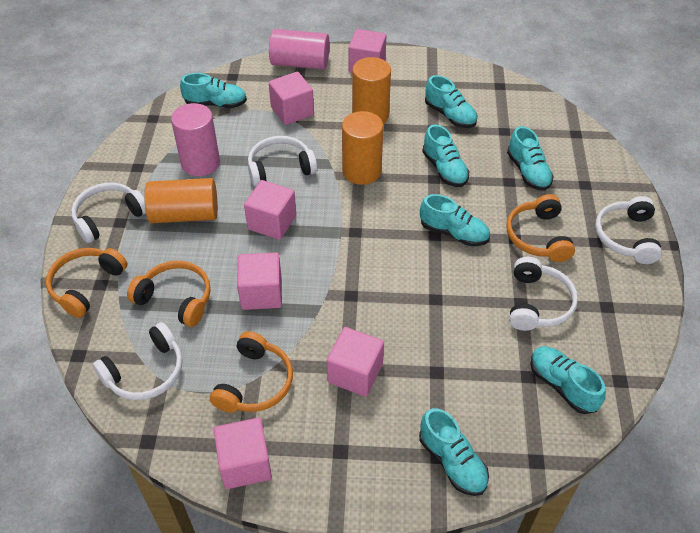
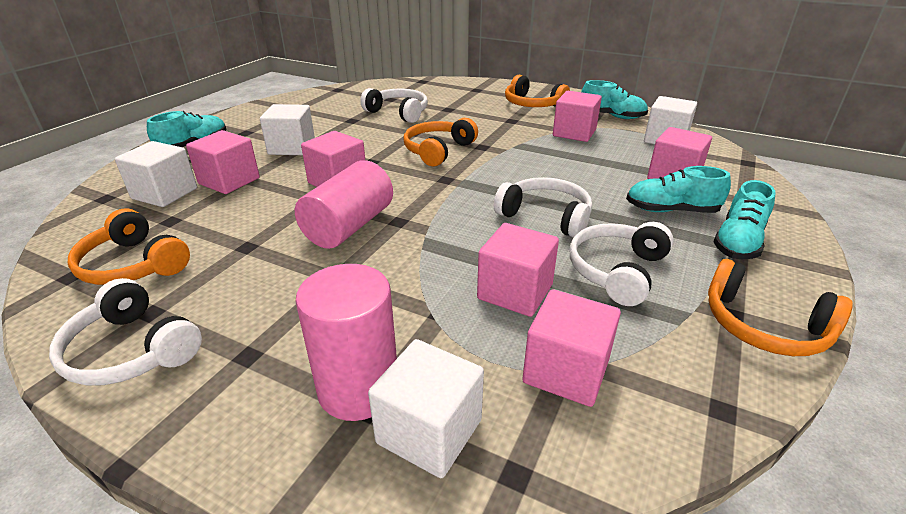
orange cylinder: [144,178,218,223] [342,111,383,185] [352,57,391,124] = 3 -> none = 0
turquoise shoe: [180,73,247,108] [419,408,489,496] [420,194,490,246] [422,124,469,187] [425,75,477,128] [507,126,554,191] [530,346,606,414] = 7 -> [147,111,227,147] [581,80,648,119] [626,166,731,213] [713,180,775,259] = 4
white cube: none = 0 -> [115,141,197,207] [260,104,315,155] [368,339,484,478] [644,96,697,144] = 4
white headphones: [71,183,146,243] [93,322,182,400] [248,136,317,187] [509,257,578,331] [595,196,662,264] = 5 -> [49,278,202,386] [360,88,428,123] [494,177,592,238] [570,222,674,306] = 4

